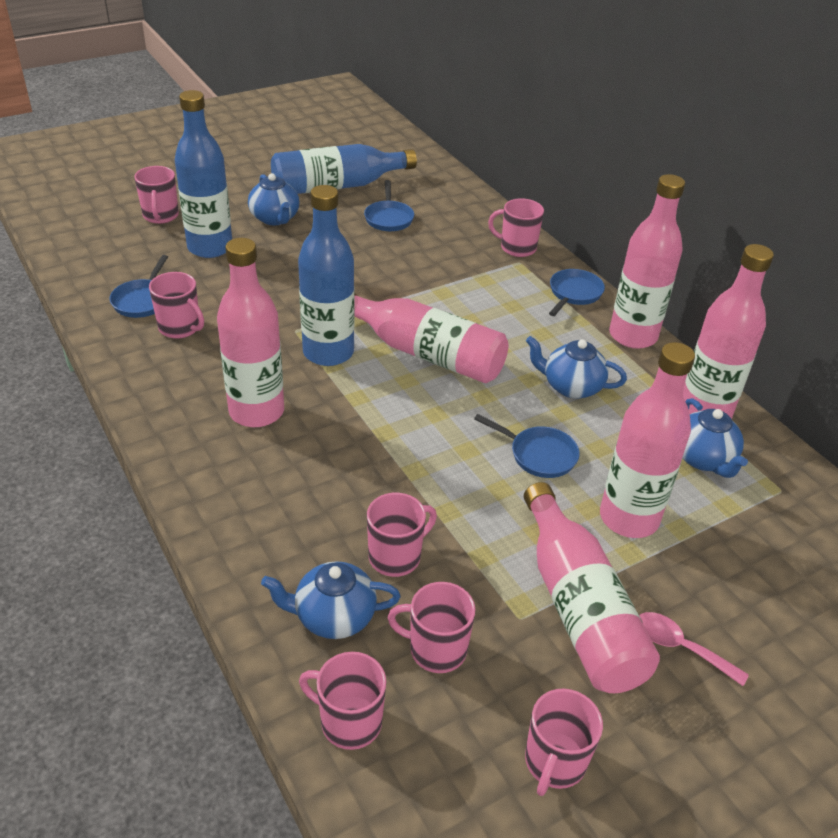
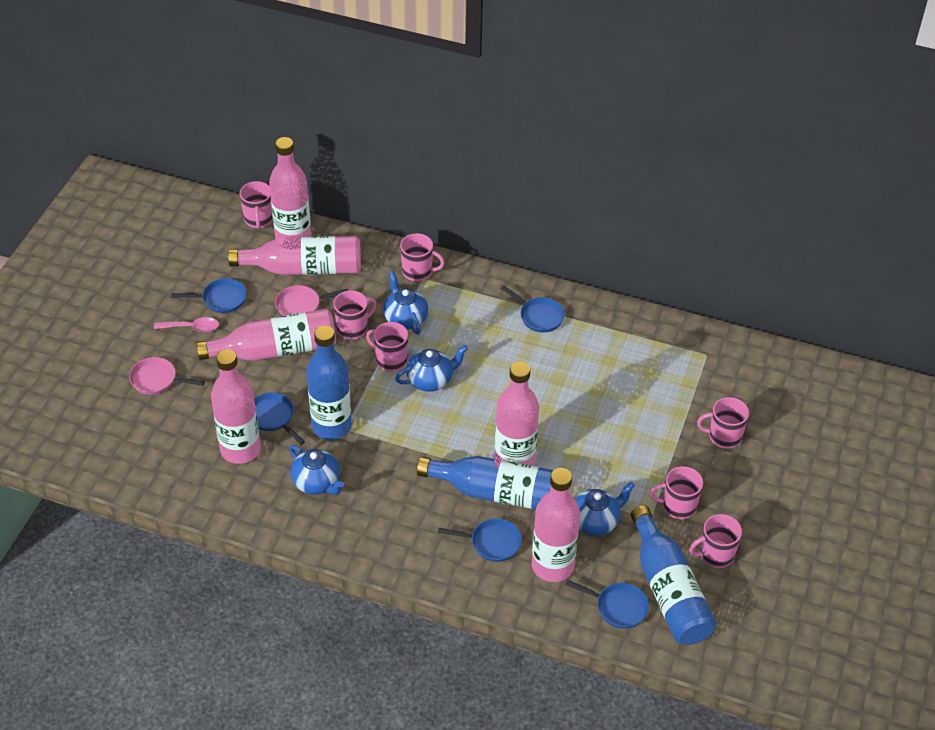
blue pan: [110,255,168,318] [364,180,414,231] [474,414,580,478] [549,269,605,316] = 4 -> [171,278,247,313] [254,392,305,445] [438,518,522,562] [500,285,565,333] [565,580,649,629] = 5
pink pan: none = 0 -> [129,357,205,395] [275,285,349,316] = 2

